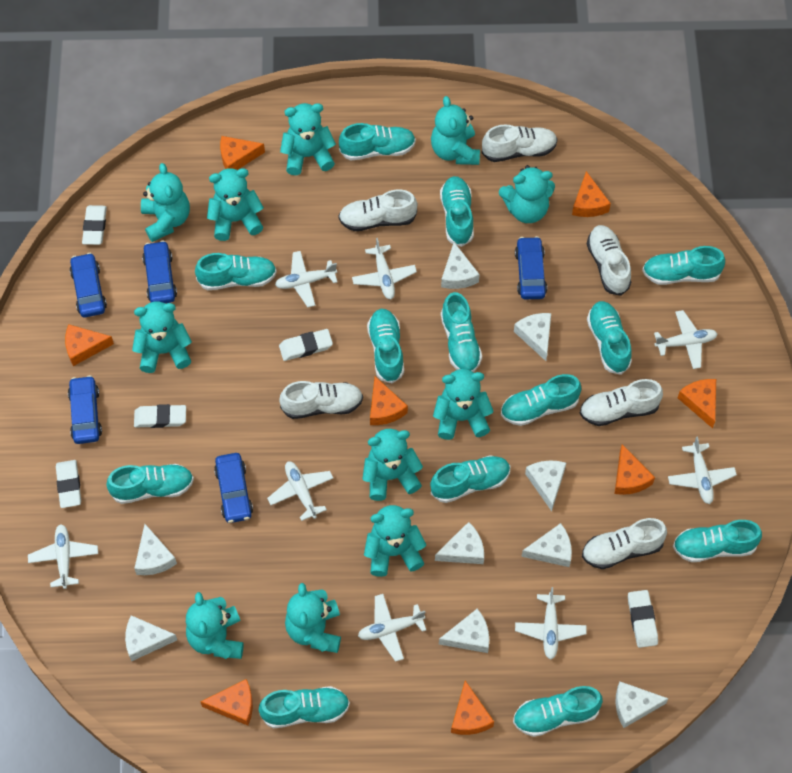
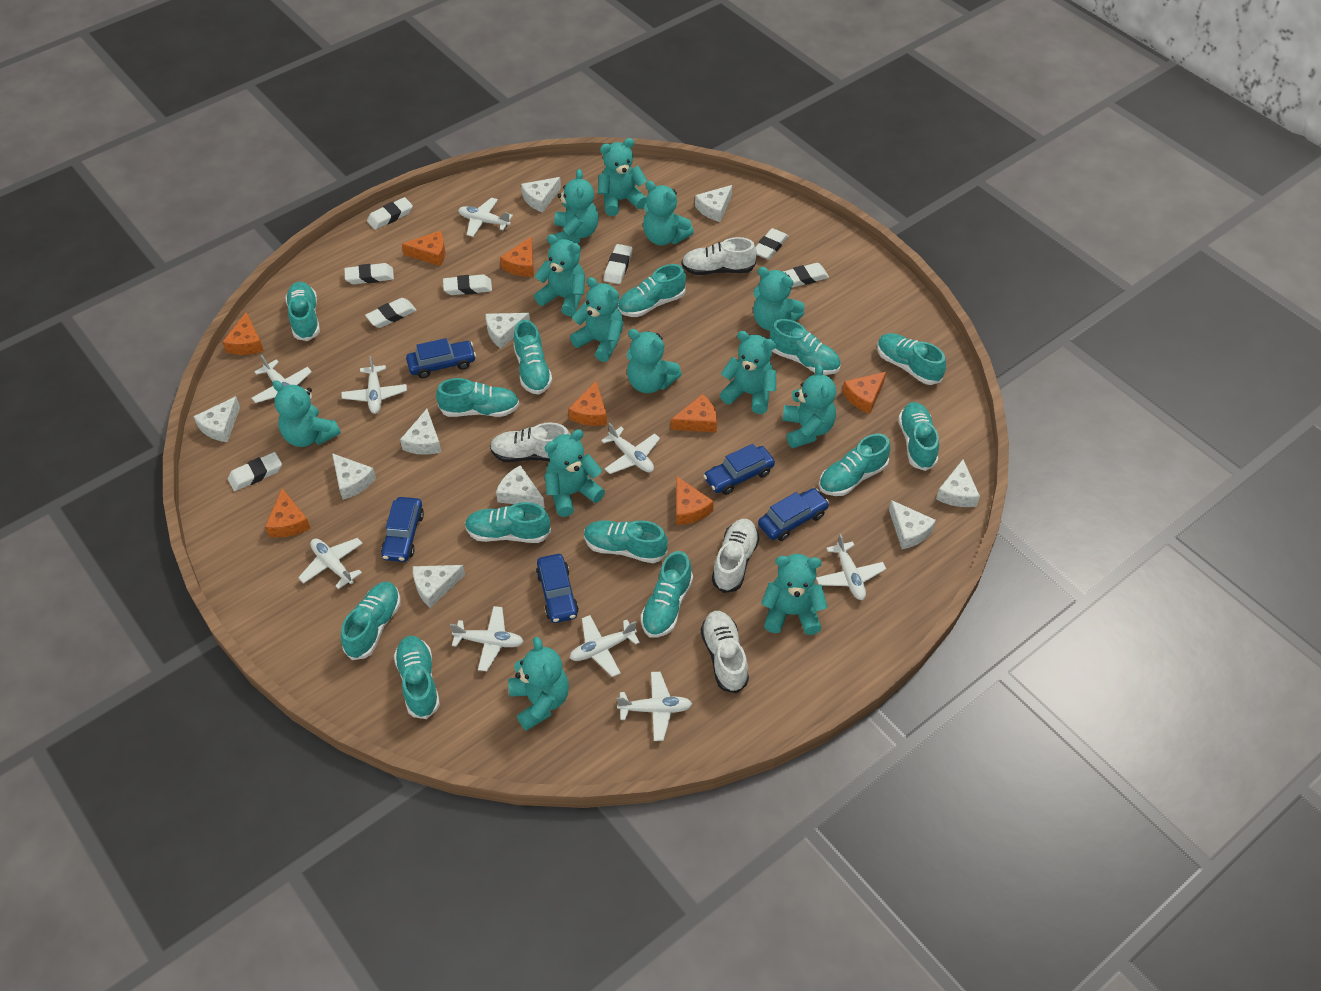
turquoise teddy bear: [132,301,192,373] [141,163,190,242] [186,592,244,659] [207,168,264,241] [280,103,336,175] [285,583,341,653] [362,429,423,501] [364,505,426,577] [431,96,480,165] [433,369,494,440] [499,165,555,223] = 11 -> [273,380,341,447] [508,637,569,731] [534,234,585,316] [545,429,605,517] [554,169,599,243] [570,277,624,362] [598,138,648,216] [627,329,682,393] [643,181,694,246] [720,331,776,414] [753,267,805,331] [761,554,827,635] [782,364,836,448] = 13
white cheese: [125,615,177,661] [134,524,177,575] [435,522,484,564] [439,609,489,653] [441,242,480,289] [514,313,551,361] [521,523,572,567] [525,460,566,511] [615,682,669,728] = 9 -> [193,396,240,442] [332,453,376,500] [400,409,441,455] [413,565,465,608] [486,313,530,349] [496,465,545,508] [521,177,561,213] [695,185,732,222] [889,500,936,549] [936,460,980,507] = 10
white eraser: [56,460,81,508] [82,205,107,245] [134,404,186,428] [279,329,333,361] [628,590,658,648] = 5 -> [228,452,282,491] [344,263,394,284] [365,298,417,328] [367,197,413,230] [443,274,492,295] [604,244,633,284] [756,228,788,260] [783,263,829,288] = 8
white plane: [28,524,98,589] [267,461,333,521] [275,251,337,307] [352,238,417,299] [358,594,426,662] [515,587,586,660] [654,310,718,369] [668,436,737,504] = 8 -> [252,355,312,403] [298,538,363,589] [341,356,407,414] [450,606,524,671] [458,198,513,237] [570,615,640,677] [601,423,660,474] [617,672,692,741] [816,534,886,600] = 9
white shoe: [279,381,363,419] [338,189,417,231] [482,124,558,162] [579,379,663,426] [582,518,667,569] [587,225,631,296] = 6 -> [490,422,571,462] [682,237,757,275] [701,611,749,694] [712,519,759,593] = 4

